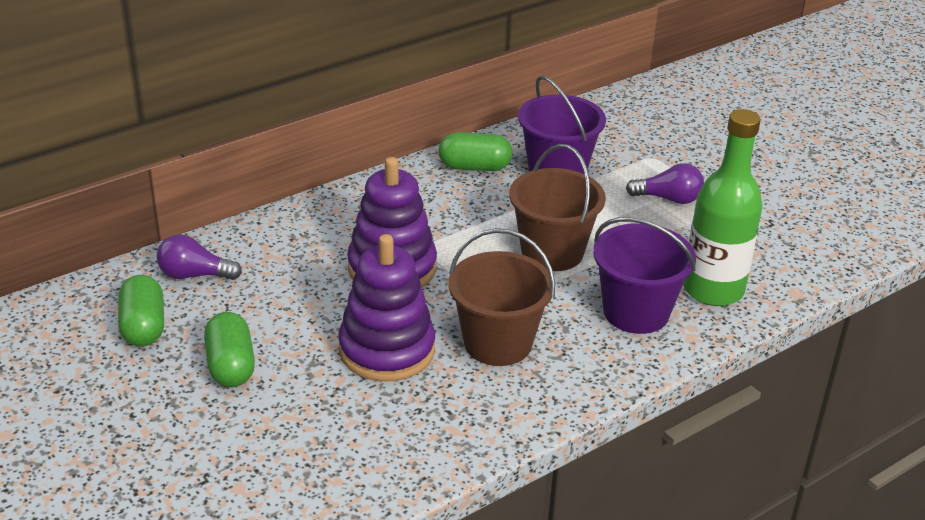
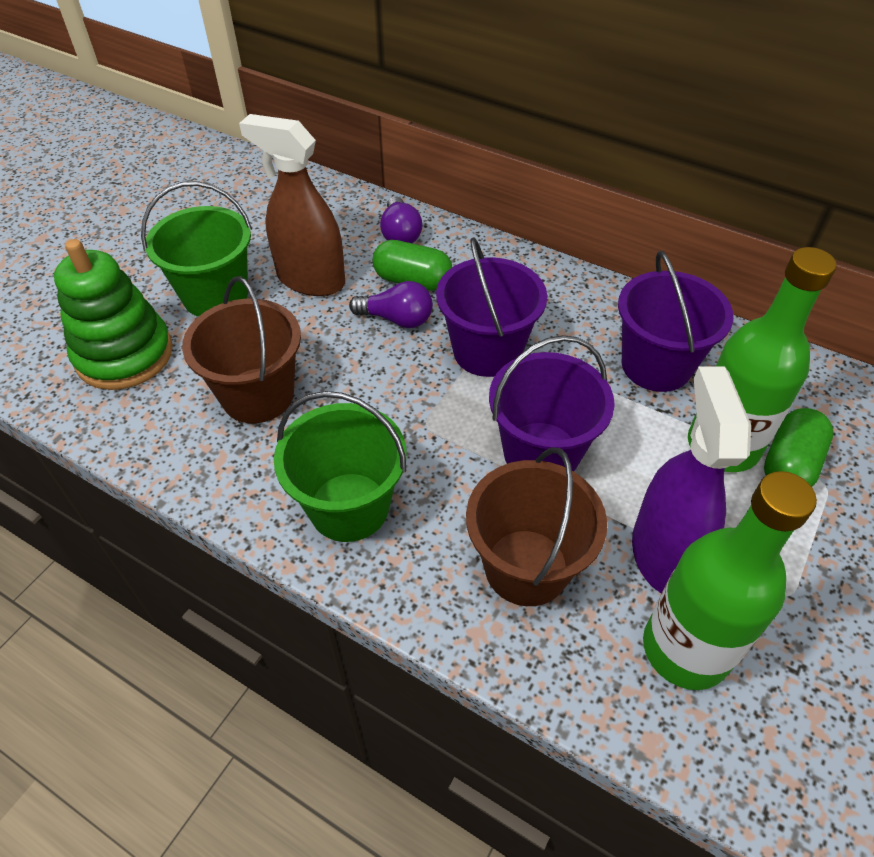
brown spray bottle: none = 0 -> [239,114,345,296] = 1
green bottle: [683,109,762,306] = 1 -> [643,471,817,690] [688,247,837,472] = 2
green bucket: none = 0 -> [141,181,252,317] [274,391,406,542] = 2
green capsule: [118,275,164,346] [204,312,255,387] [438,132,512,171] = 3 -> [373,240,452,291] [764,408,833,487] = 2
green stacking toy: none = 0 -> [54,239,173,390] = 1
purple bucket: [518,75,606,174] [593,217,696,334] = 2 -> [436,237,547,377] [489,335,615,472] [618,251,734,392] = 3
purple spray bottle: none = 0 -> [632,366,751,593] = 1
purple stacking toy: [338,234,435,382] [347,157,437,288] = 2 -> none = 0

